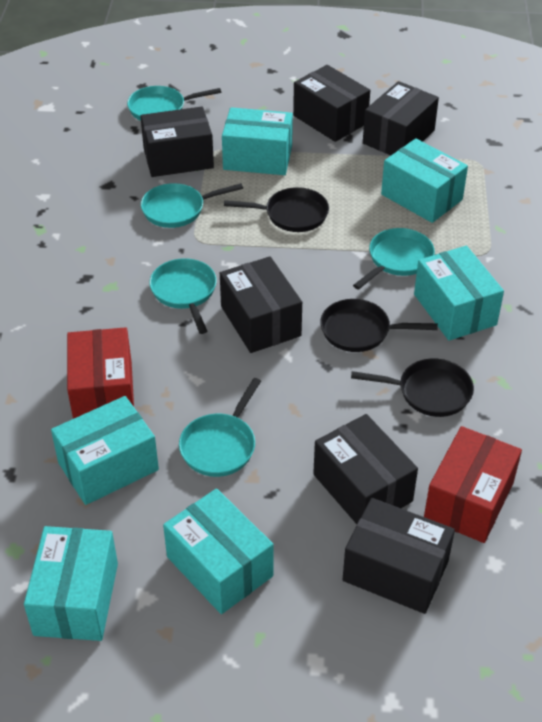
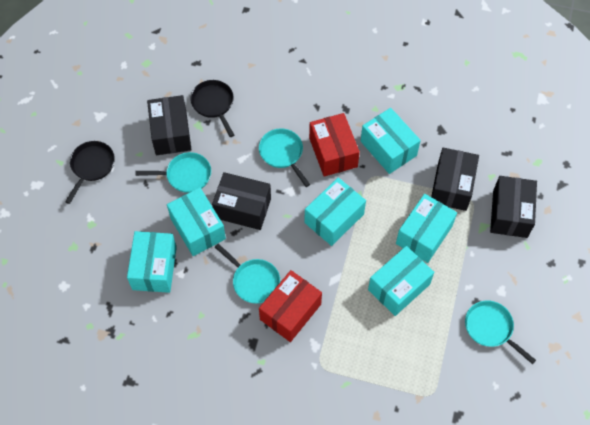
black box: [140,106,214,177] [220,256,302,353] [293,65,370,142] [313,414,418,524] [343,498,455,614] [363,81,439,155] = 6 -> [147,95,192,155] [212,172,271,230] [431,148,479,211] [490,176,537,238] = 4
black pan: [224,187,329,232] [320,299,438,352] [351,358,474,417] = 3 -> [65,141,115,204] [190,80,234,137] = 2
turquoise pan: [127,86,221,121] [141,183,243,228] [149,258,217,334] [179,378,261,477] [353,228,435,290] = 5 -> [135,152,211,193] [215,244,280,304] [259,128,310,187] [465,300,536,364] = 4

